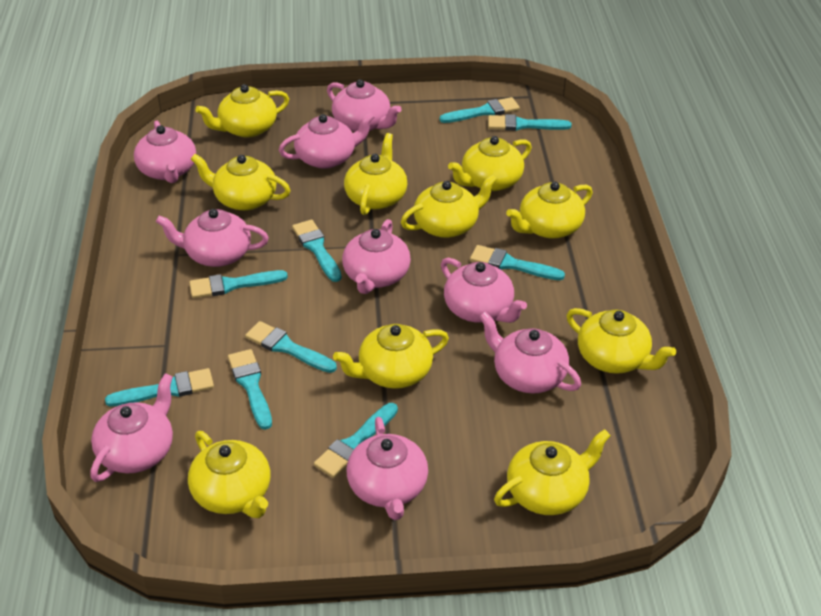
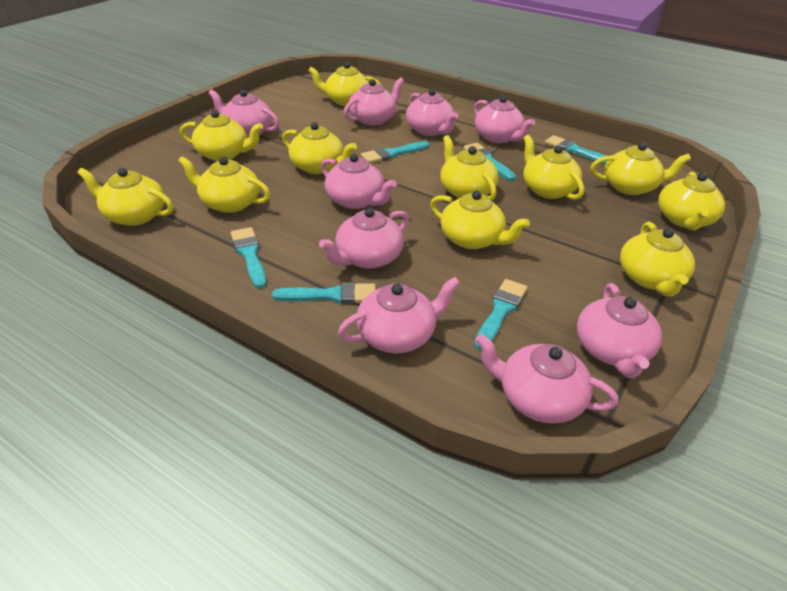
turquoise brush: [105,368,214,406] [189,270,288,298] [228,349,272,430] [245,321,337,373] [292,220,342,282] [314,403,398,478] [440,97,520,123] [470,245,565,280] [488,114,572,131] = 9 -> [231,227,267,289] [272,282,376,304] [361,141,430,163] [463,143,516,181] [474,279,528,350] [545,135,607,164] = 6
yellow teapot: [188,431,270,518] [191,154,291,211] [196,84,289,138] [333,324,449,389] [344,133,408,215] [401,174,497,238] [448,136,532,191] [494,429,611,515] [506,182,593,238] [566,308,676,374] = 10 -> [77,168,173,226] [178,156,271,213] [180,110,263,161] [282,122,357,174] [308,62,381,106] [430,191,530,249] [440,135,499,201] [523,135,584,200] [590,143,691,195] [620,222,695,296] [658,172,725,230] = 11

